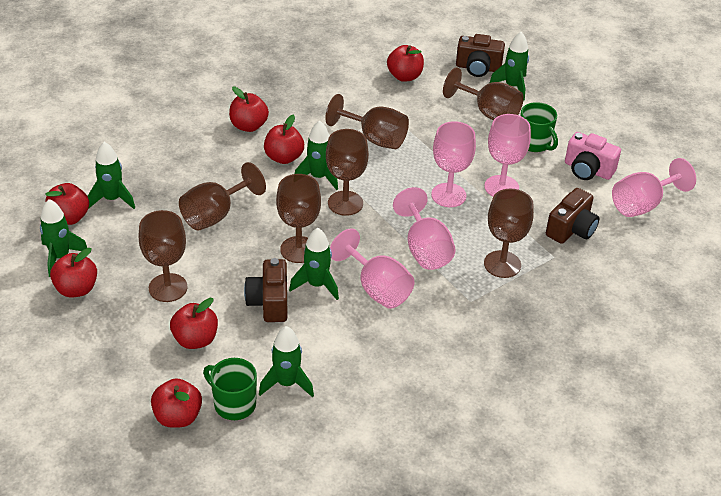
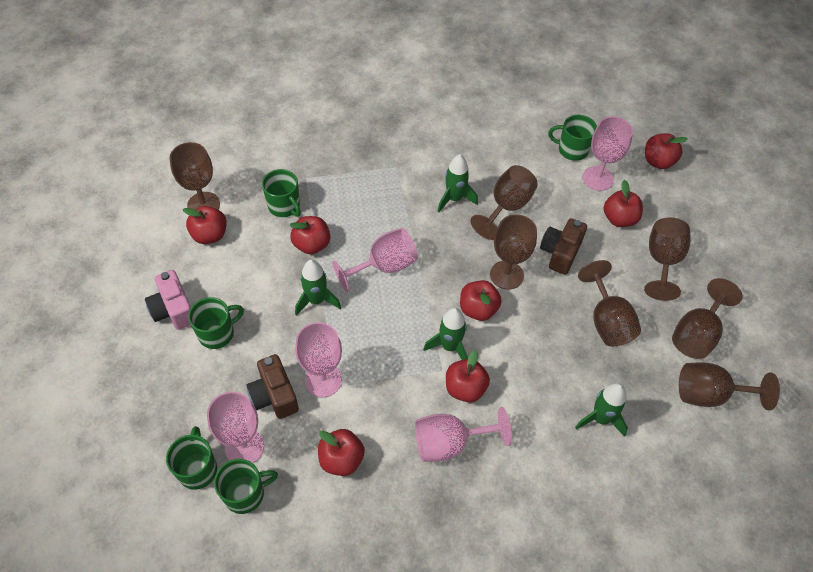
brown camera: [244,258,288,322] [456,34,505,77] [546,188,599,244] = 3 -> [246,354,299,419] [540,218,587,275] = 2
green mug: [203,358,257,420] [520,102,558,152] = 2 -> [166,426,217,490] [188,297,244,349] [214,459,278,514] [262,169,301,217] [548,115,597,161] = 5
green rocket: [40,199,87,277] [88,142,135,209] [259,326,314,397] [289,228,339,300] [295,120,338,190] [490,32,529,101] = 6 -> [295,260,341,316] [423,308,468,360] [437,154,478,212] [575,383,628,437] = 4

